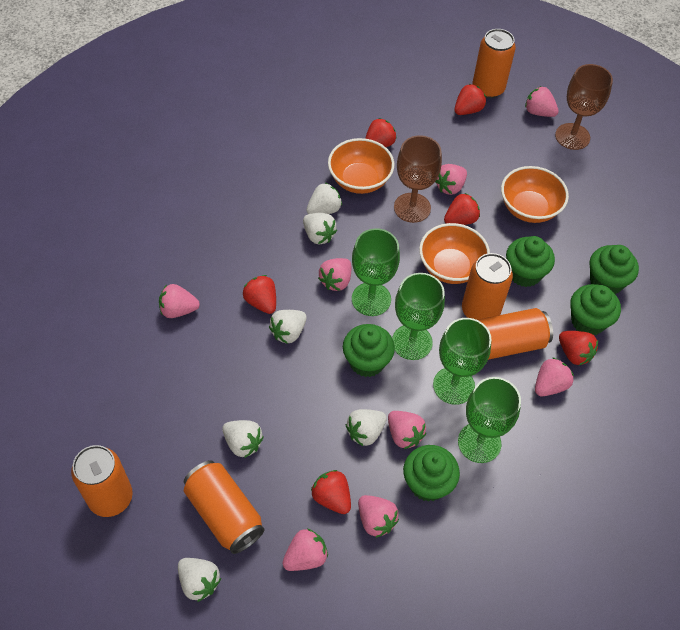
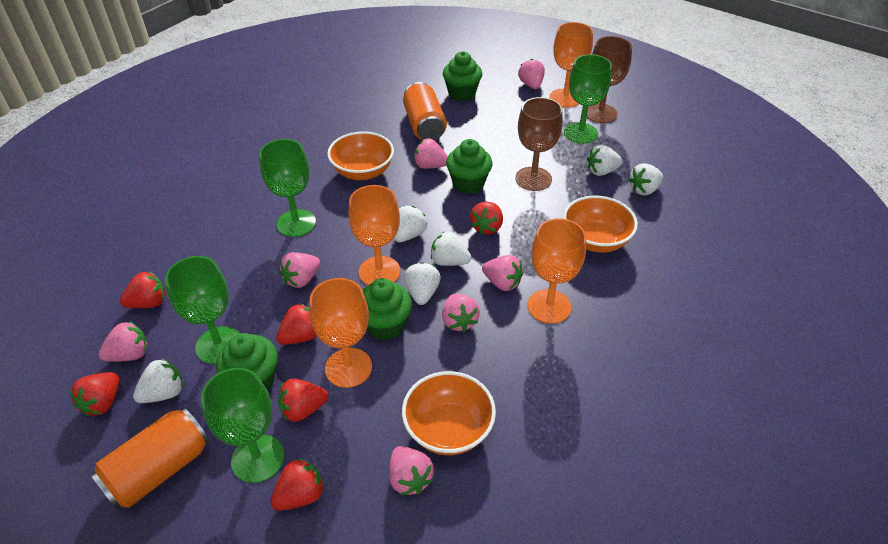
green cupcake: [343,324,395,377] [403,445,460,502] [506,236,555,287] [570,284,621,335] [590,245,639,294] = 5 -> [216,333,278,391] [363,278,412,340] [443,51,482,101] [446,139,492,194] = 4
orange can: [71,445,133,517] [184,460,264,554] [462,253,513,320] [472,29,516,98] [478,308,553,360] = 5 -> [90,407,209,510] [403,82,447,141] = 2
orange goblet: none = 0 -> [309,278,372,388] [348,185,400,285] [527,218,586,324] [549,22,593,108] = 4
pink strawberry: [159,284,200,318] [282,528,328,571] [318,258,351,291] [358,495,399,538] [388,411,426,449] [435,164,467,195] [525,86,559,117] [535,357,574,396] = 8 -> [98,321,148,362] [280,252,320,288] [389,446,434,495] [414,138,448,169] [442,293,480,332] [482,255,523,291] [518,59,545,89] = 7

